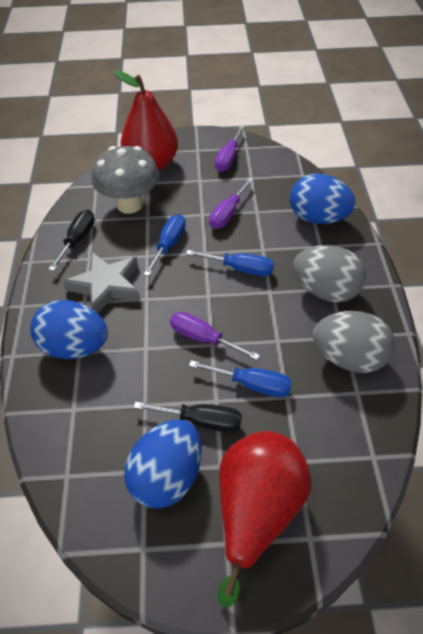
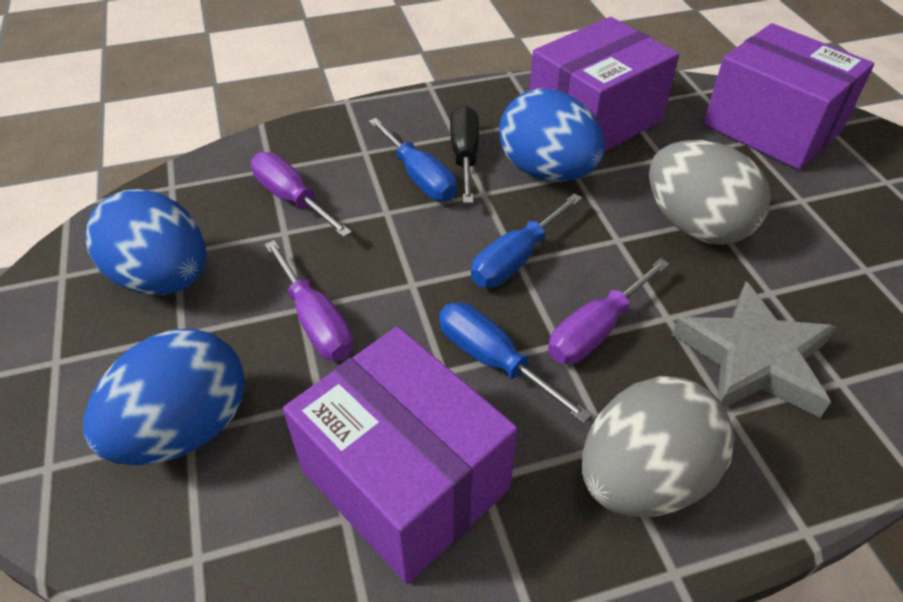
black screwdriver: [49,210,95,271] [133,402,242,432] = 2 -> [450,105,479,203] = 1
grey mushroom: [92,146,159,214] = 1 -> none = 0
purple box: none = 0 -> [283,326,518,584] [529,17,679,152] [703,23,874,170] = 3
red pear: [114,70,178,171] [218,431,312,607] = 2 -> none = 0

